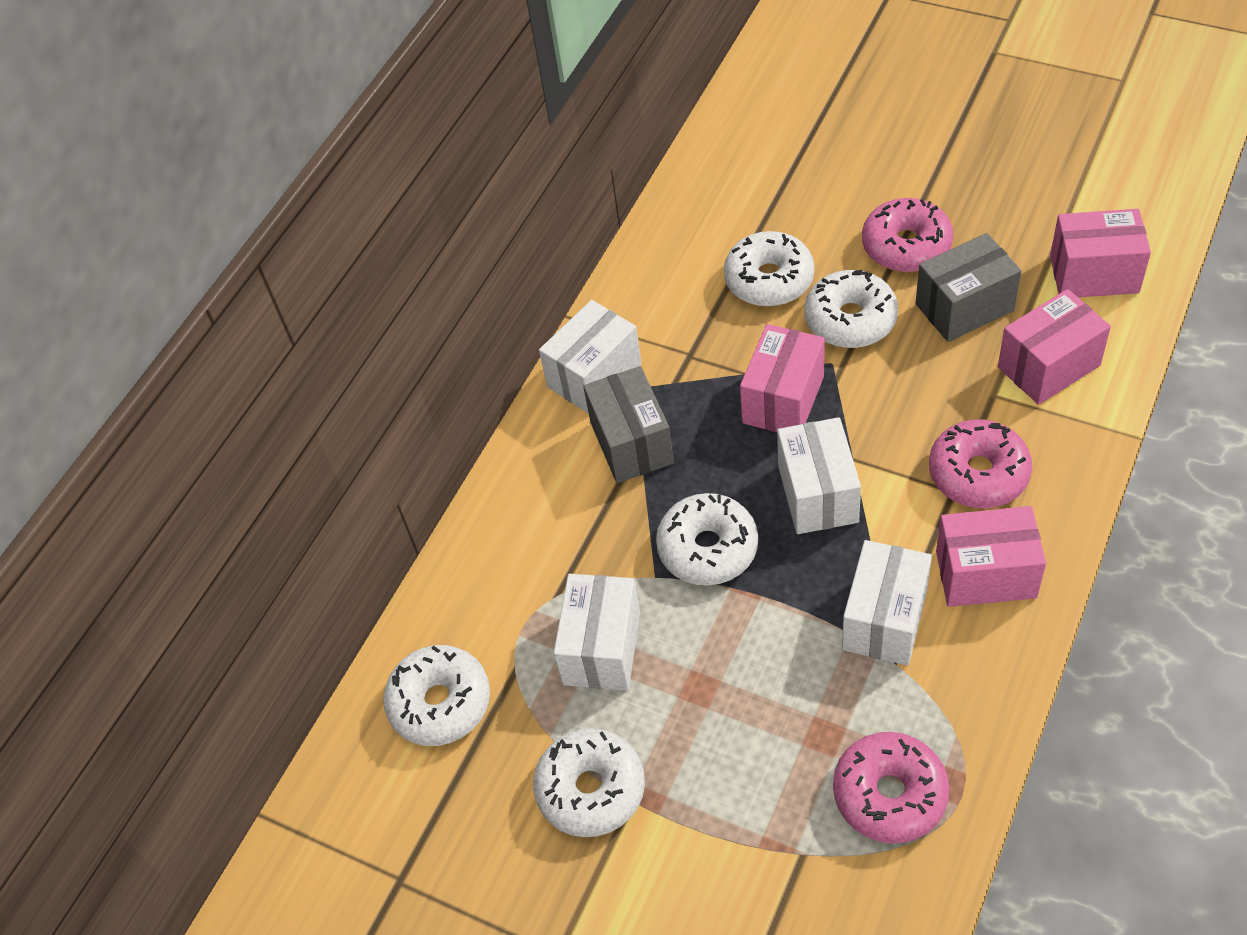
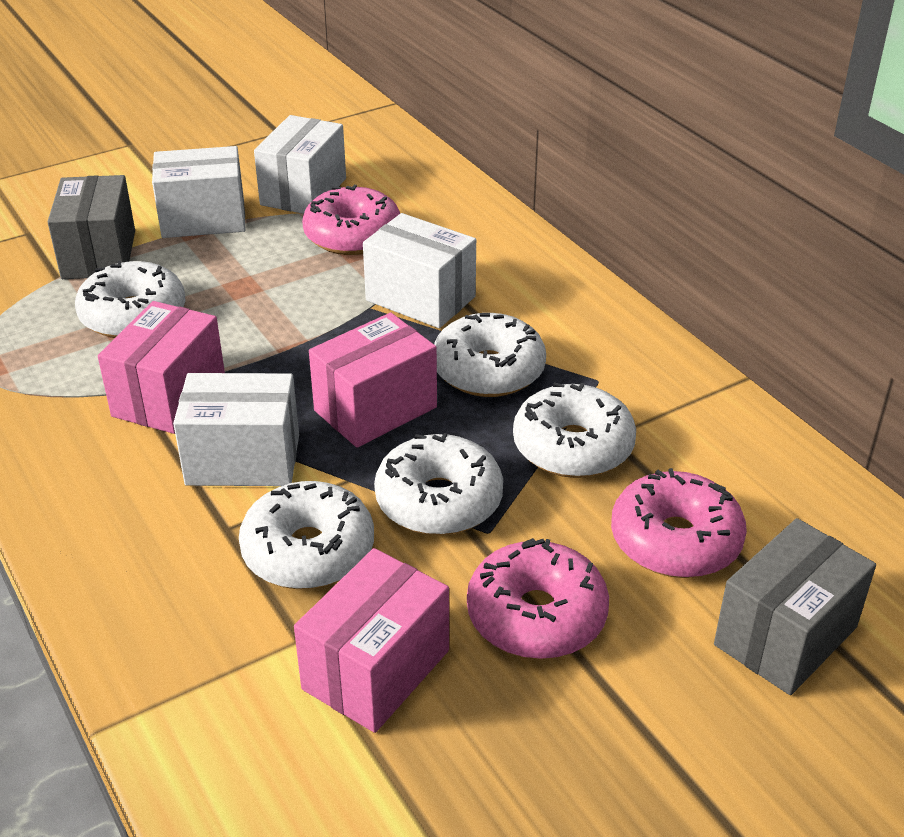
pink box: [740,324,825,432] [936,506,1046,607] [998,289,1111,405] [1050,209,1151,297] = 4 -> [98,301,225,434] [294,548,449,733] [309,313,437,448] = 3

